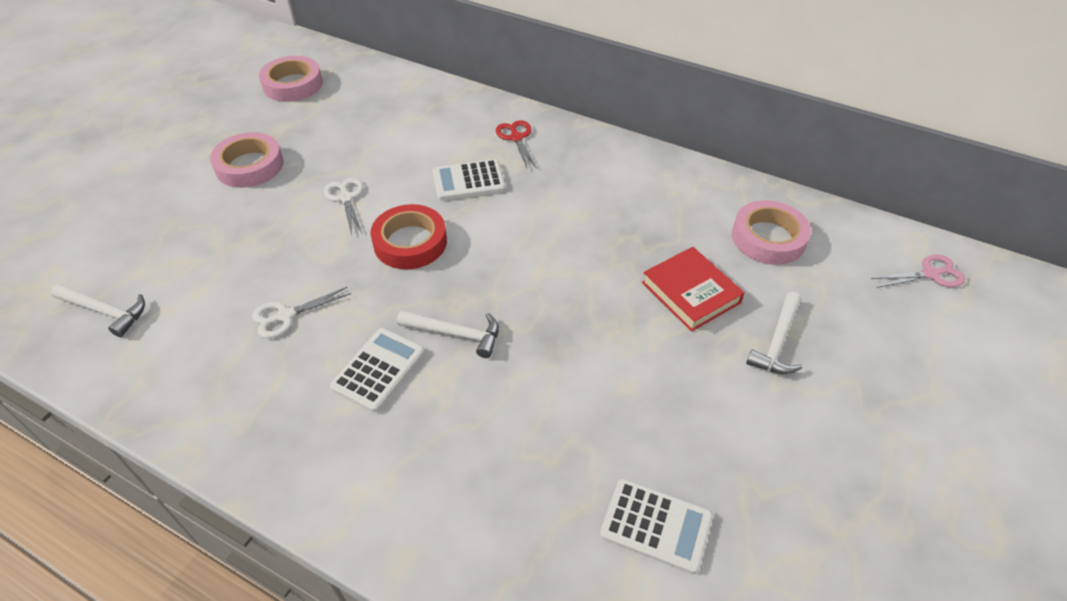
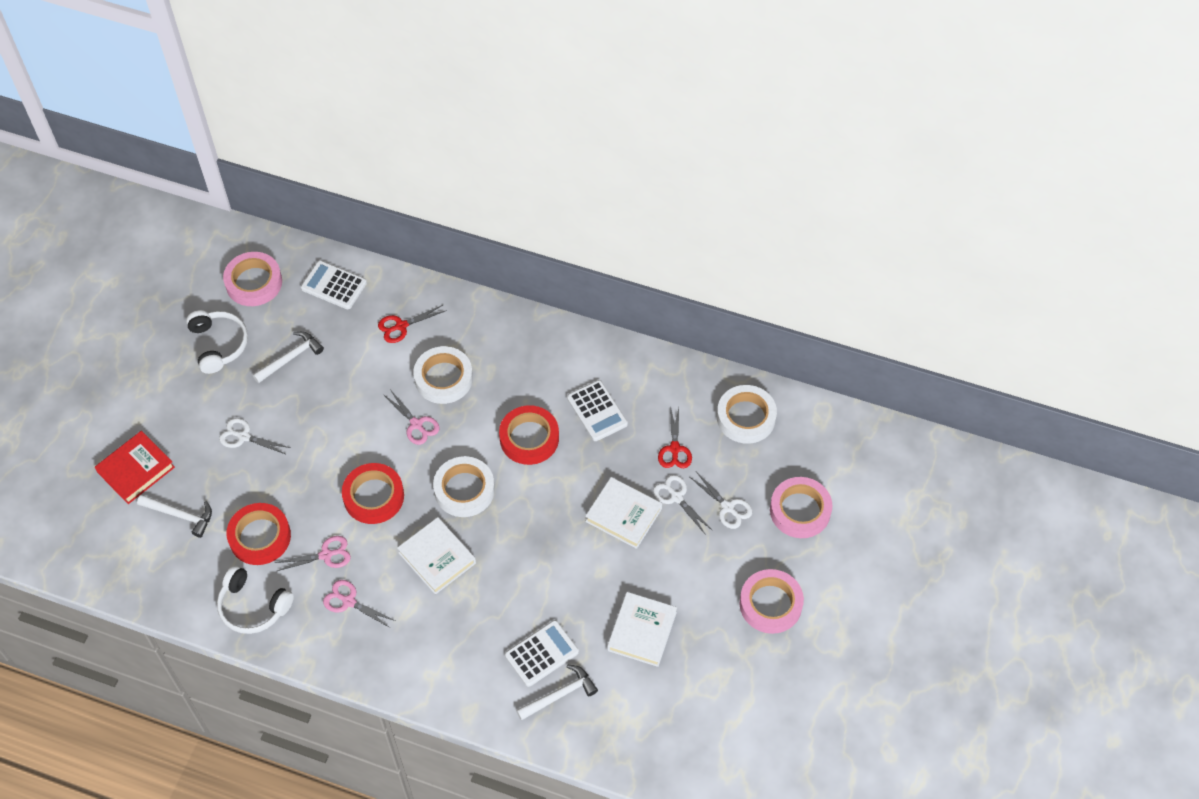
pink scissors: [871,254,965,288] = 1 -> [275,536,351,571] [323,580,395,628] [383,391,440,445] = 3
red scissors: [496,120,537,169] = 1 -> [378,305,447,343] [658,405,692,468] = 2
red tape: [371,204,447,269] = 1 -> [227,503,291,565] [342,463,404,524] [499,405,559,465] = 3
white book: none = 0 -> [397,517,476,595] [585,477,662,549] [607,592,677,667] = 3
white headphones: none = 0 -> [186,310,248,374] [217,565,294,634] = 2
white scissors: [252,287,351,338] [324,178,363,235] = 2 -> [219,418,290,455] [653,475,713,535] [690,473,752,529] = 3
white tape: none = 0 -> [413,346,473,404] [433,456,495,517] [717,385,777,444] = 3

